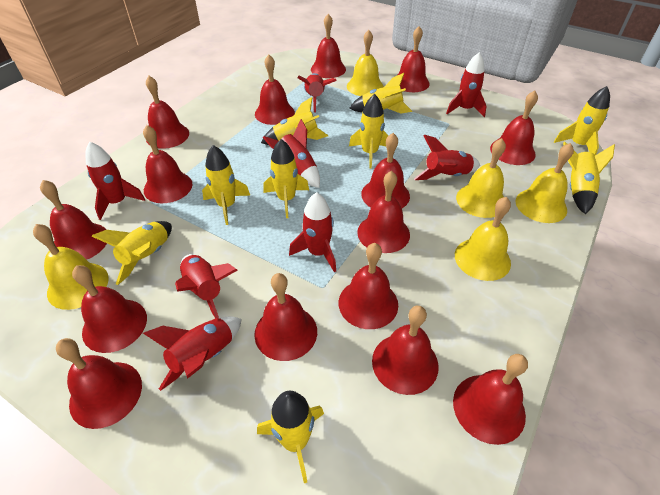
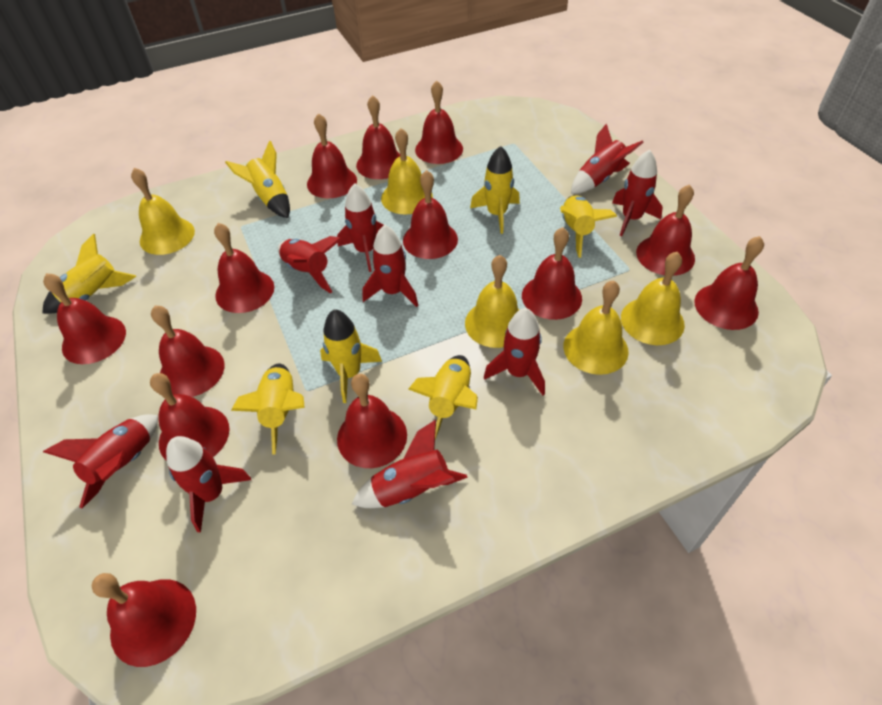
red bell: [40,180,107,260] [56,338,142,429] [72,265,147,353] [143,125,193,203] [146,76,189,149] [254,273,317,361] [255,55,295,125] [311,14,346,78] [339,243,398,329] [357,171,410,253] [361,133,410,208] [372,306,439,395] [398,26,430,92] [453,354,528,445] [490,90,538,165] = 15 -> [43,273,126,364] [92,573,196,667] [150,373,230,461] [151,306,225,397] [214,223,274,313] [307,113,357,198] [337,374,407,468] [356,95,400,179] [403,170,458,259] [415,81,463,164] [522,227,582,320] [636,184,695,276] [694,236,764,330] = 13
red rocket: [85,141,145,220] [143,316,242,391] [175,254,238,318] [263,119,320,188] [289,192,336,272] [297,73,337,113] [414,135,480,180] [446,52,487,117] = 8 -> [43,414,158,508] [166,436,251,532] [278,236,342,293] [337,183,384,272] [352,420,468,508] [362,225,418,307] [484,308,545,395] [571,123,644,194] [612,150,663,236] = 9
yellow rocket: [91,221,172,285] [202,145,250,225] [257,391,324,483] [261,97,328,145] [263,139,309,218] [349,73,412,113] [349,94,388,169] [554,86,610,155] [563,142,615,214] = 9 -> [42,233,136,314] [225,140,290,218] [231,364,305,455] [320,309,382,403] [408,355,478,440] [470,146,520,234] [560,195,617,258] = 7

